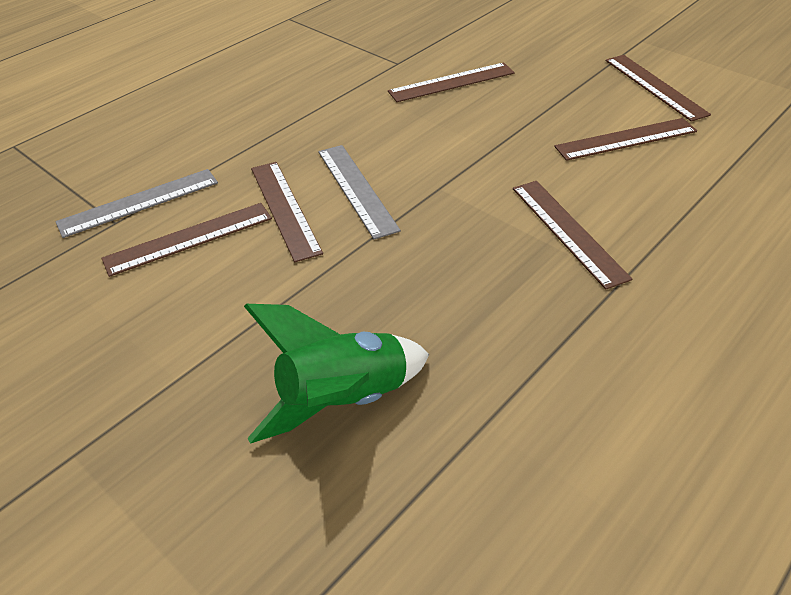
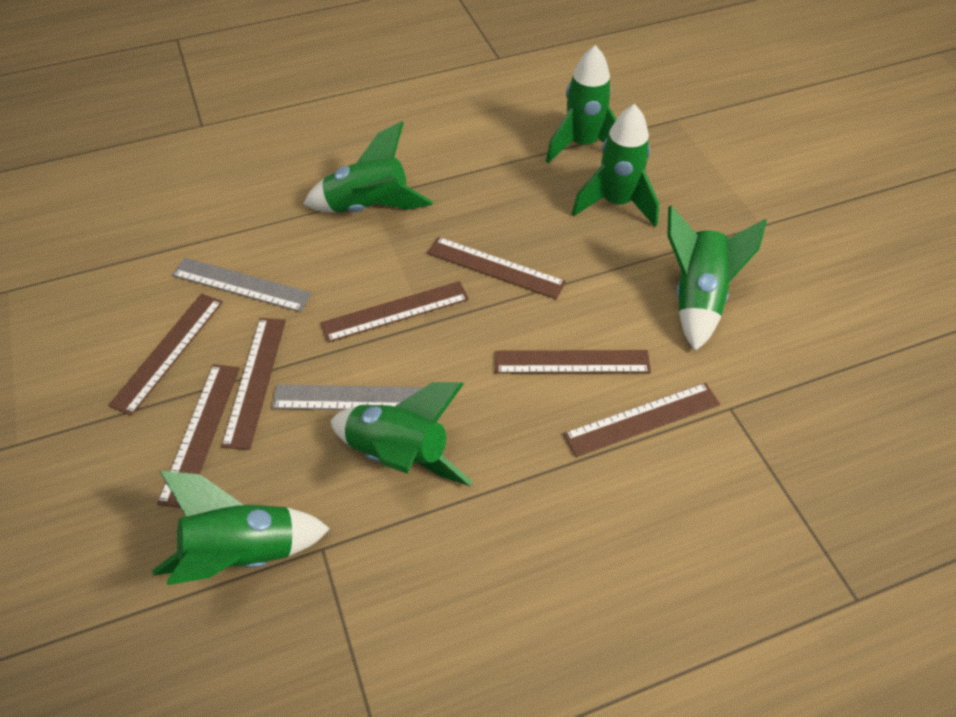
brown ruler: [101,203,272,277] [251,162,323,262] [388,62,515,102] [513,181,632,290] [554,118,697,161] [606,55,711,122] = 6 -> [108,293,223,416] [157,364,240,508] [221,318,286,450] [320,281,469,342] [427,237,566,299] [495,350,651,374] [563,383,720,457] = 7
green rocket: [244,304,429,444] = 1 -> [152,471,330,585] [304,121,433,213] [330,382,472,486] [546,45,617,163] [572,104,659,227] [667,205,767,351] = 6

